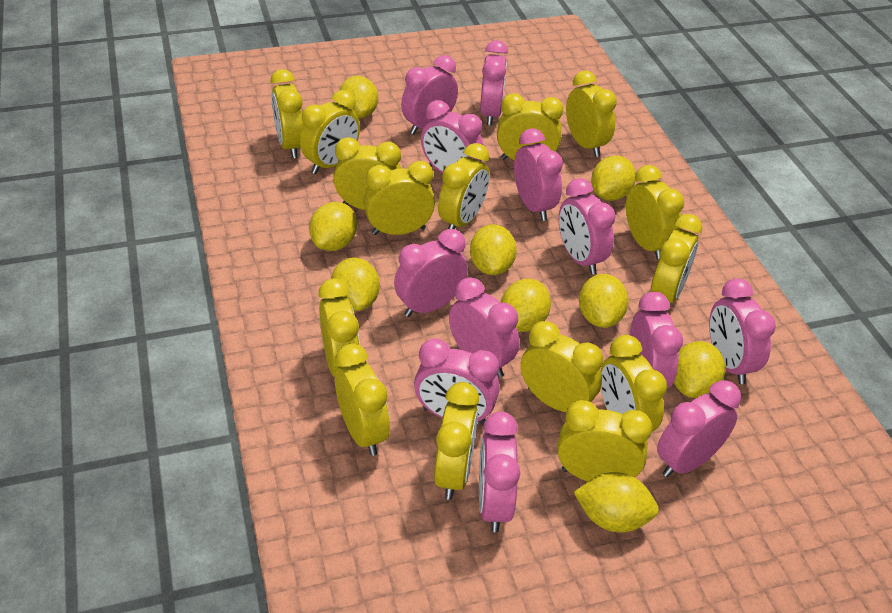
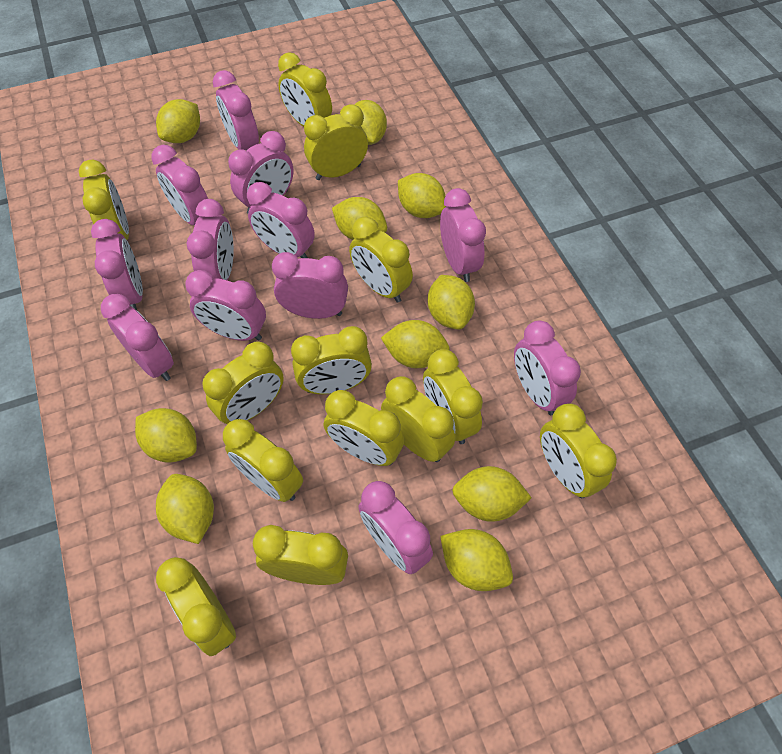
yellow clock: [270,69,304,158] [300,90,360,174] [318,279,360,377] [333,137,401,210] [335,343,390,456] [364,161,435,235] [434,382,479,500] [438,143,490,229] [497,93,563,160] [521,321,603,412] [557,400,652,482] [566,71,617,157] [601,335,667,432] [626,165,684,260] [651,214,702,303] = 15 -> [79,160,129,240] [156,557,236,656] [202,341,284,424] [223,419,303,502] [253,525,348,585] [278,52,332,127] [291,326,372,394] [304,104,368,180] [324,390,405,466] [349,217,413,303] [381,376,455,462] [423,349,483,444] [540,404,617,498] = 13
yellow lemon: [309,202,357,251] [331,258,380,311] [340,76,378,118] [470,224,517,275] [501,279,551,332] [574,472,659,532] [579,274,629,328] [591,156,636,201] [674,341,725,398] = 9 -> [135,408,197,463] [156,99,200,143] [156,474,214,544] [332,197,387,240] [354,100,387,145] [381,320,450,368] [398,173,446,218] [428,275,475,329] [440,529,513,591] [452,466,532,522] = 10

